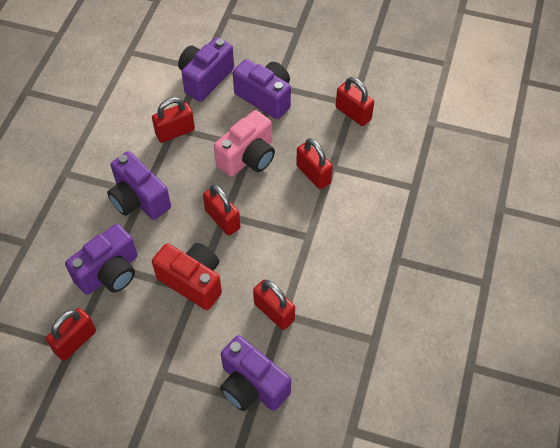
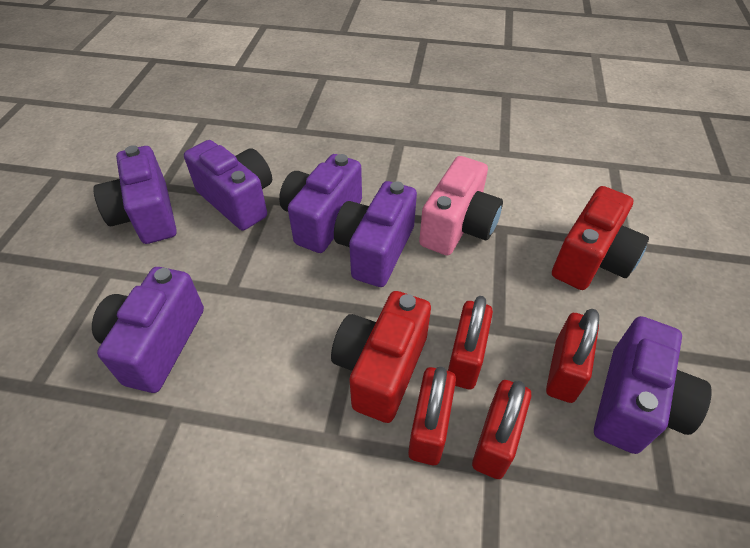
purple camera: [65,224,138,295] [107,151,171,220] [178,37,234,102] [220,335,291,411] [233,59,291,119] = 5 -> [92,267,204,393] [93,145,177,244] [184,140,272,230] [279,154,362,253] [334,181,417,287] [594,316,712,454] = 6
red camera: [152,243,222,310] = 1 -> [331,291,431,423] [552,186,649,290] = 2
red padlock: [46,308,96,361] [152,97,195,143] [203,184,240,236] [253,279,295,330] [296,138,333,189] [336,77,374,126] = 6 -> [408,366,456,465] [448,296,493,389] [472,380,531,479] [546,309,599,403] = 4

